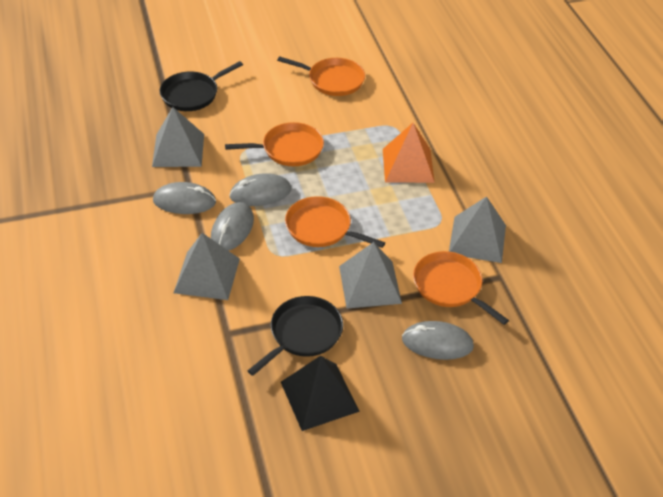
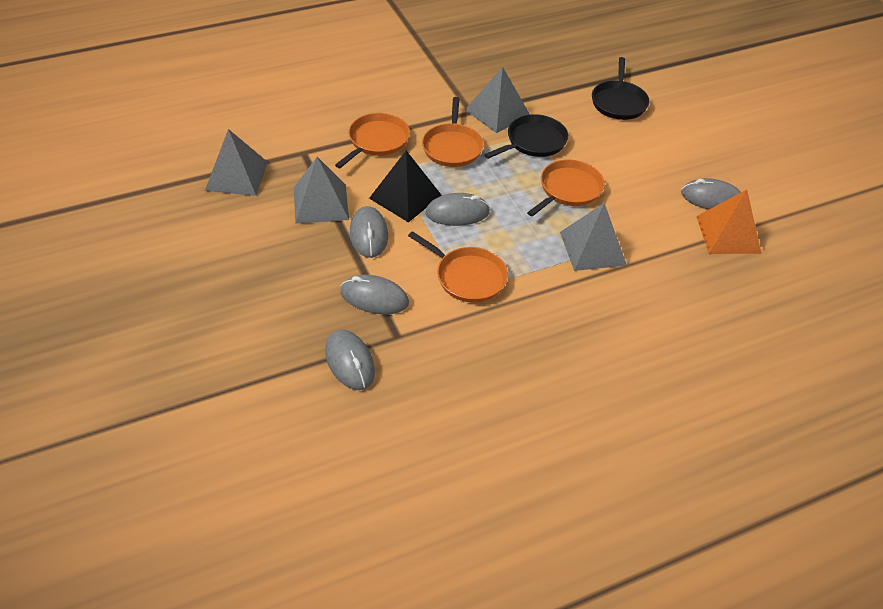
grey mouse: [153,182,216,214] [211,202,254,251] [229,173,291,206] [402,321,474,360] = 4 -> [325,329,375,390] [340,275,409,314] [350,206,388,258] [425,193,490,226] [681,178,741,210] = 5

